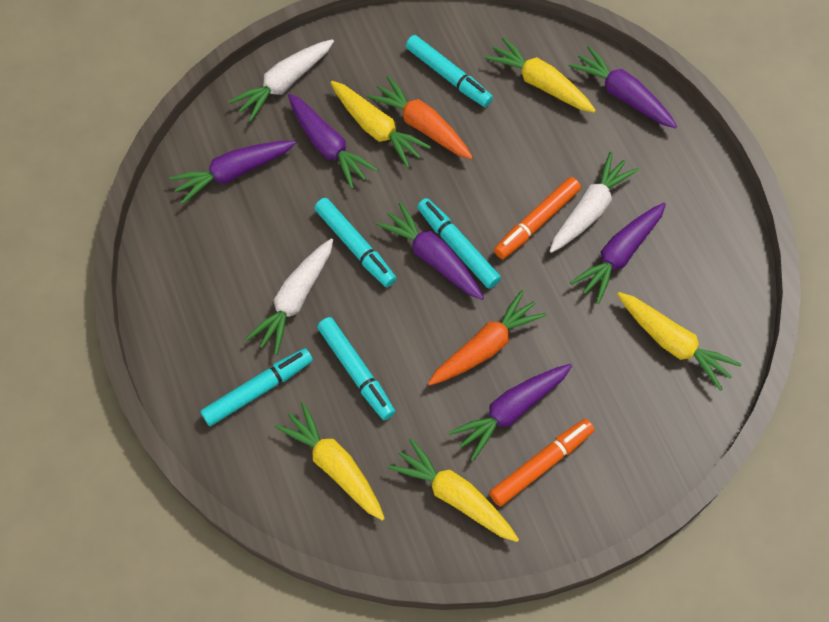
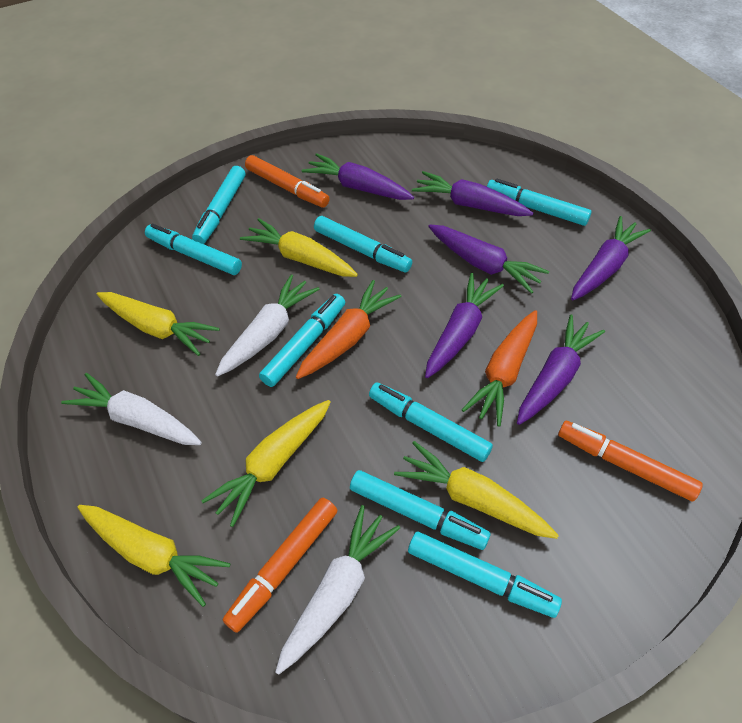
orange marker: [489,419,594,507] [494,177,581,259] = 2 -> [223,498,338,633] [245,155,330,207] [558,421,703,502] = 3
turquoise marker: [200,348,313,426] [314,198,396,287] [317,317,395,420] [406,35,493,107] [417,198,501,289] = 5 -> [145,224,242,275] [192,166,246,244] [259,294,345,387] [314,216,412,272] [350,470,491,550] [369,382,493,462] [408,532,562,618] [487,179,591,226] = 8

